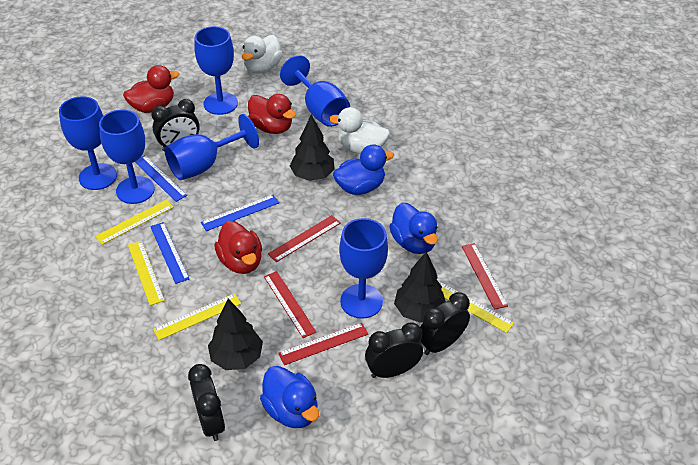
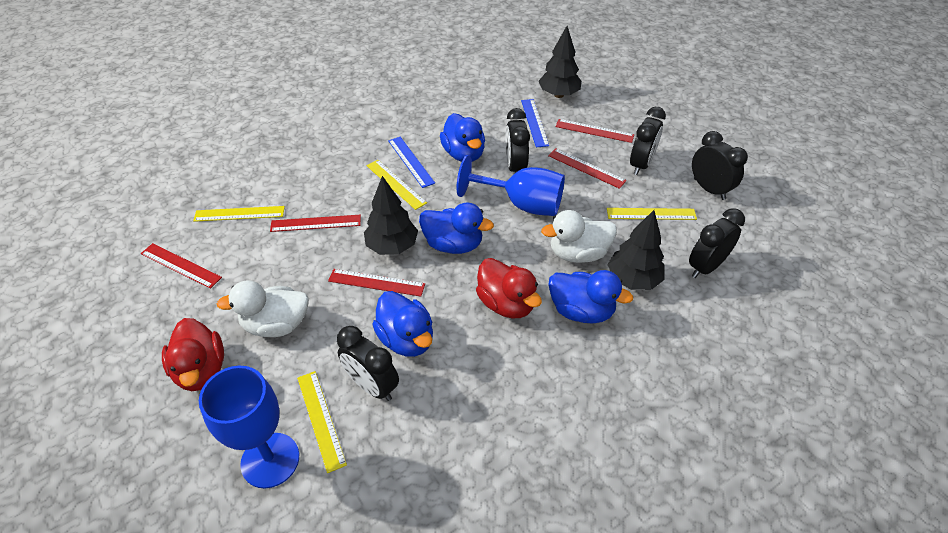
black clock: [151,99,200,151] [188,364,225,441] [365,322,423,378] [420,292,470,355] = 4 -> [337,326,399,401] [505,108,530,173] [630,107,666,175] [689,208,745,278] [692,131,748,200] = 5
blue duck: [260,366,319,428] [333,145,394,195] [389,203,438,254] = 3 -> [372,291,433,357] [419,202,494,254] [440,113,485,162] [548,270,633,323] = 4
blue goblet: [59,96,117,190] [99,109,155,204] [165,114,259,180] [194,26,238,115] [280,55,350,127] [339,218,388,319] = 6 -> [199,366,299,489] [456,155,565,216] = 2
blue ruler: [135,155,187,202] [150,222,189,284] [201,195,279,231] = 3 -> [388,137,435,188] [521,99,549,147] = 2
red duck: [123,65,179,113] [214,221,262,274] [248,94,296,134] = 3 -> [162,318,224,391] [476,258,542,319] = 2
red ruler: [264,271,316,338] [268,215,341,262] [278,323,368,365] [462,243,508,310] = 4 -> [141,243,222,289] [270,215,361,232] [328,269,425,297] [548,148,626,189] [555,119,634,143] = 5

